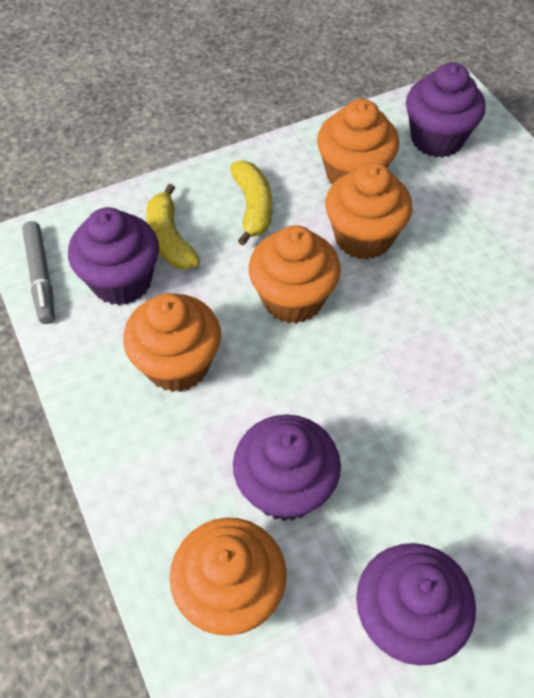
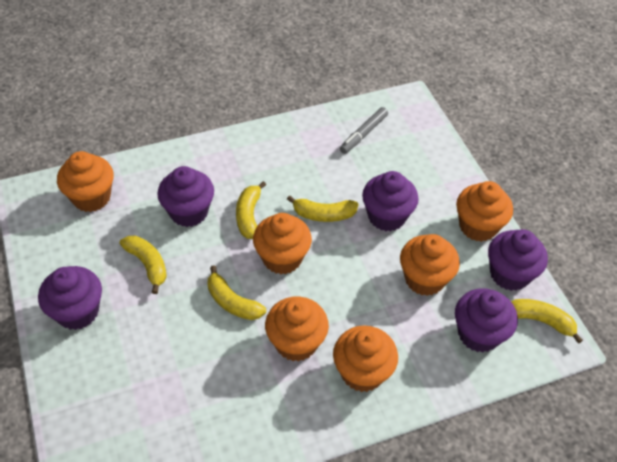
orange cupcake: [123,293,221,392] [170,518,287,636] [249,225,341,324] [317,99,399,184] [325,162,413,260] = 5 -> [57,151,114,212] [253,213,312,274] [265,297,329,362] [333,326,398,392] [400,234,460,296] [456,181,513,242] = 6
purple cupcake: [68,207,159,305] [233,415,341,521] [356,543,476,666] [406,63,486,158] = 4 -> [38,266,102,330] [157,166,214,227] [362,171,419,231] [455,288,518,353] [488,229,548,291] = 5
yellow banana: [146,184,200,270] [230,161,272,246] = 2 -> [120,236,167,294] [207,265,266,320] [236,181,266,239] [287,195,358,222] [511,299,583,344] = 5

